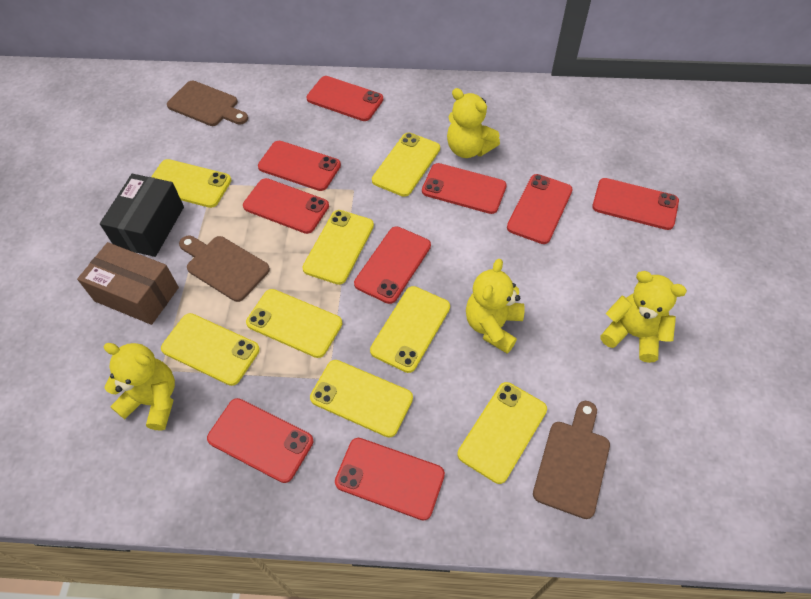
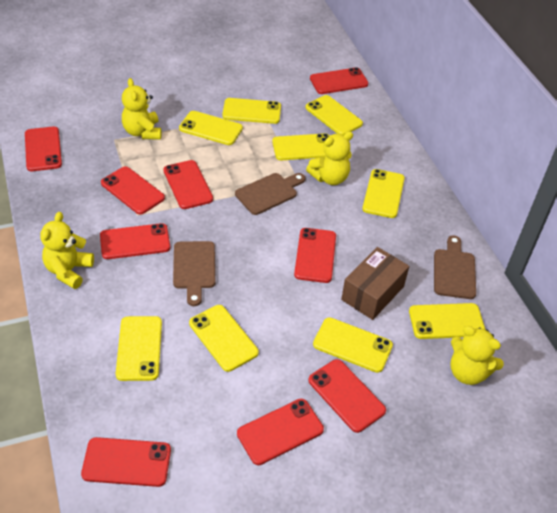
black box: [100,174,184,257] = 1 -> none = 0
yellow phone: [151,159,232,208] [161,313,260,386] [246,289,342,358] [302,210,374,285] [310,360,413,437] [370,286,450,373] [372,133,440,197] [457,382,547,484] = 8 -> [116,316,162,381] [179,111,243,145] [189,305,259,372] [222,98,281,124] [272,133,330,160] [306,95,363,135] [313,317,393,373] [362,169,405,218] [409,303,486,339] = 9

